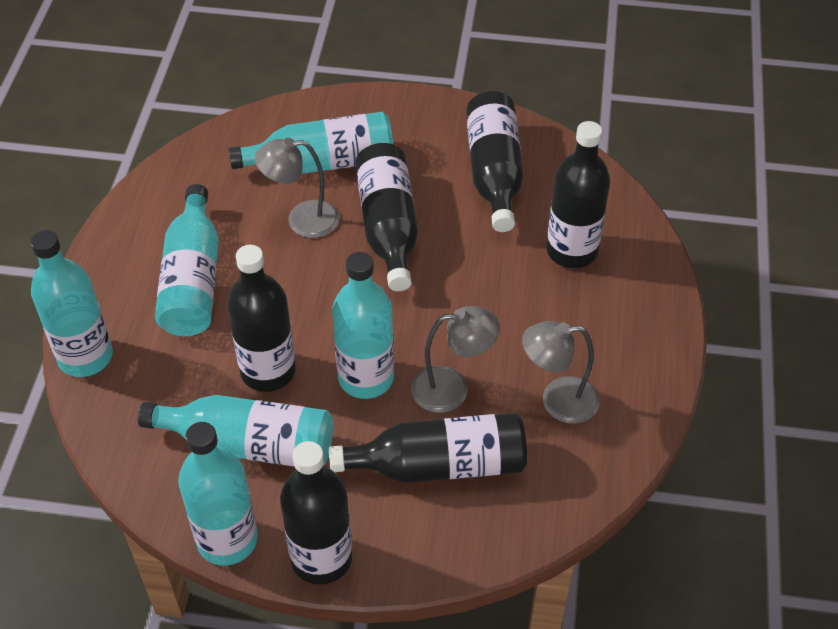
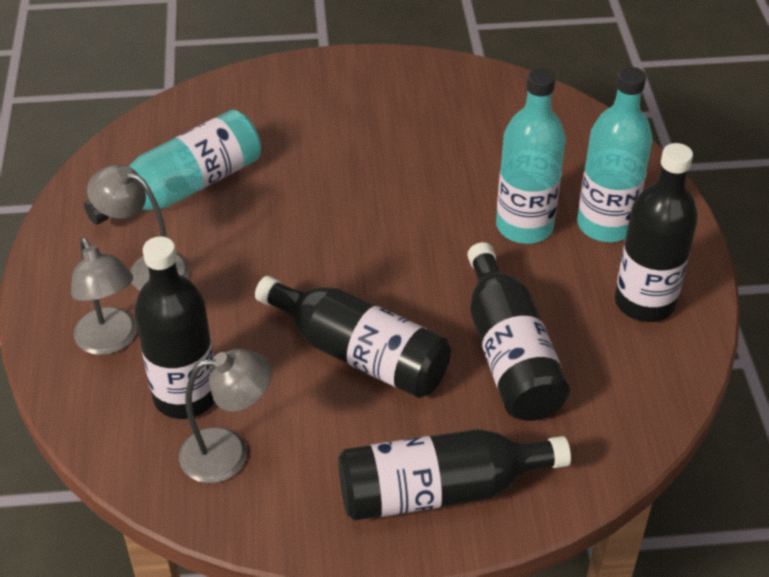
black bottle: [227,245,296,392] [280,441,352,585] [329,413,527,483] [356,143,418,291] [466,91,524,232] [546,121,610,268] = 6 -> [134,236,214,419] [255,276,451,398] [338,429,571,521] [467,242,570,421] [615,143,698,322] = 5
turquoise bottle: [30,230,113,377] [138,395,333,467] [155,184,218,336] [178,422,258,566] [229,112,393,174] [332,252,394,399] = 6 -> [84,110,261,225] [496,68,566,244] [577,67,653,242] = 3

